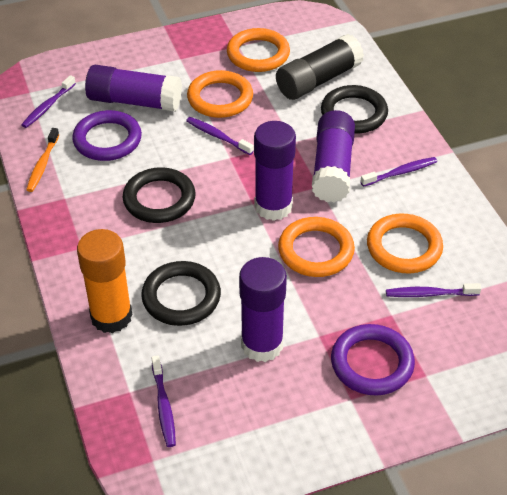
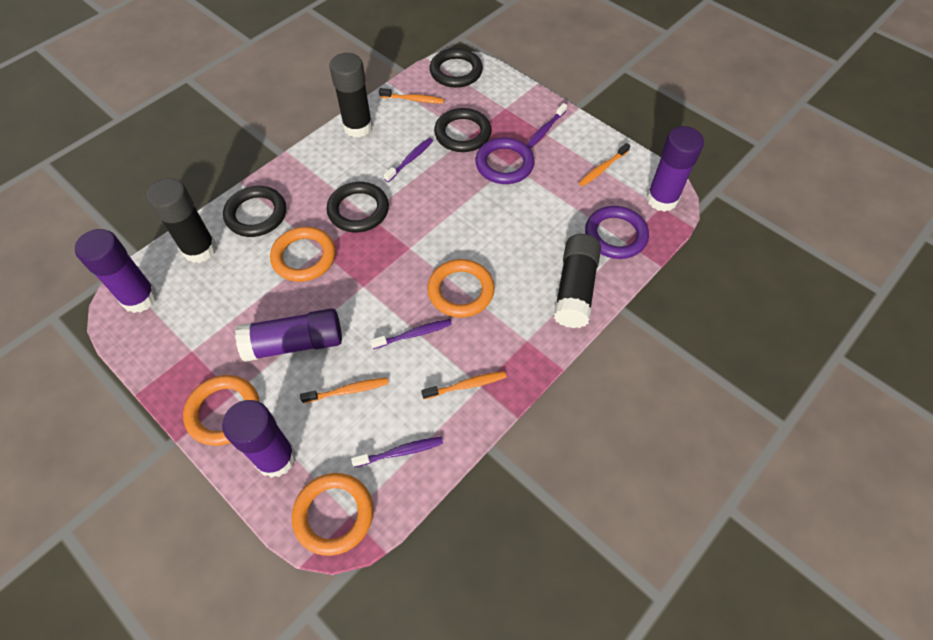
black glue stick: [276,34,364,100] = 1 -> [146,178,217,263] [329,53,373,138] [553,234,601,328] = 3
black ring: [123,167,196,223] [141,261,221,326] [321,85,388,134] = 3 -> [223,186,286,237] [327,182,389,232] [430,48,483,88] [434,108,491,152] = 4
orange glue stick: [77,229,132,333] = 1 -> none = 0
orange toothbrush: [26,128,59,192] = 1 -> [300,378,389,404] [379,88,444,104] [421,371,506,399] [579,143,630,186] = 4
purple toothbrush: [21,75,76,128] [151,355,176,447] [186,117,254,155] [360,157,437,187] [386,283,481,297] = 5 -> [351,437,443,468] [370,319,452,349] [384,138,433,182] [526,103,567,148] = 4

